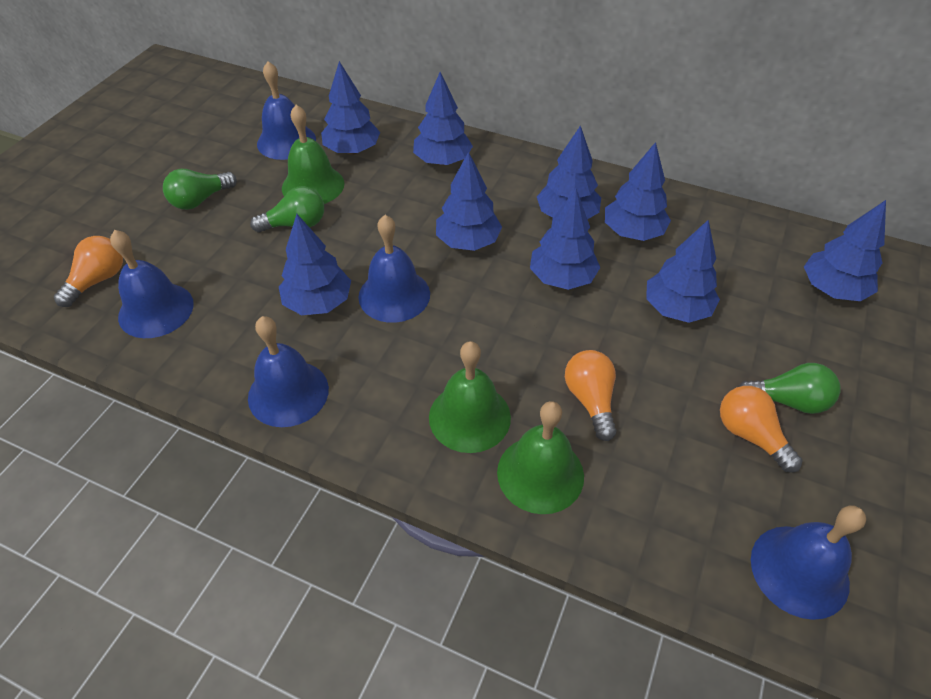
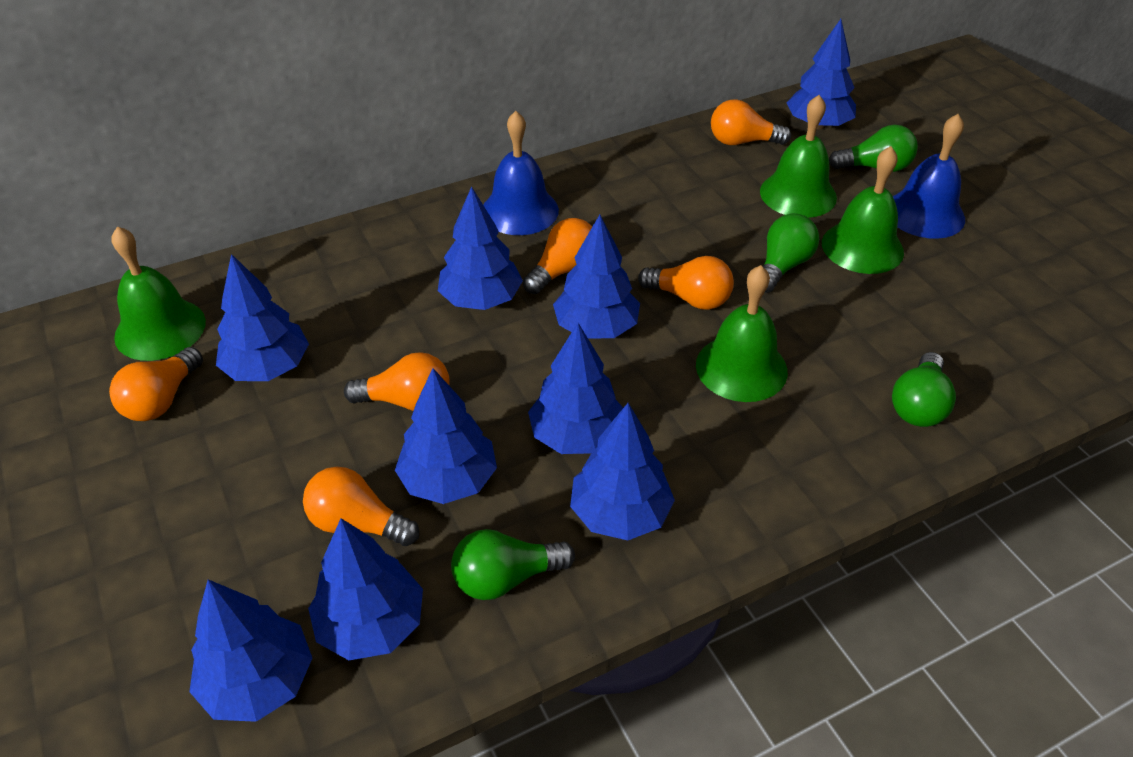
blue bell: [110,230,194,338] [248,316,329,427] [257,61,316,160] [359,215,430,323] [751,506,866,620] = 5 -> [483,111,559,235] [893,114,965,239] = 2
green bell: [282,105,344,204] [429,341,511,453] [497,401,584,514] = 3 -> [111,226,206,361] [696,265,788,402] [760,95,837,218] [822,146,904,274] = 4
green light bulb: [163,169,237,210] [250,186,324,233] [738,363,841,414] = 3 -> [451,529,575,600] [763,213,819,293] [829,125,918,172] [892,352,956,427] = 4
orange light bulb: [54,236,123,307] [565,350,617,441] [720,386,803,473] = 3 -> [109,347,203,421] [303,466,419,546] [344,352,450,411] [523,218,592,294] [638,256,734,310] [711,99,791,145] = 6

